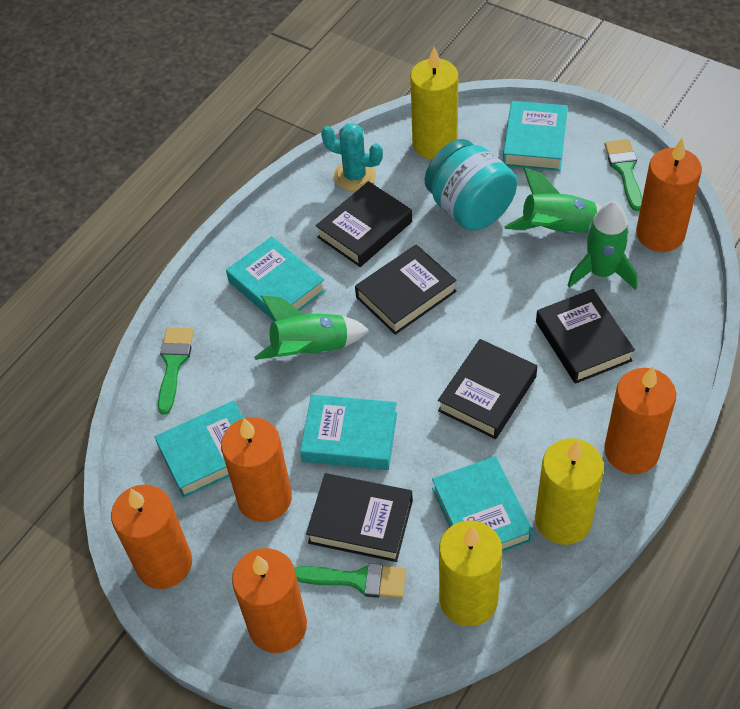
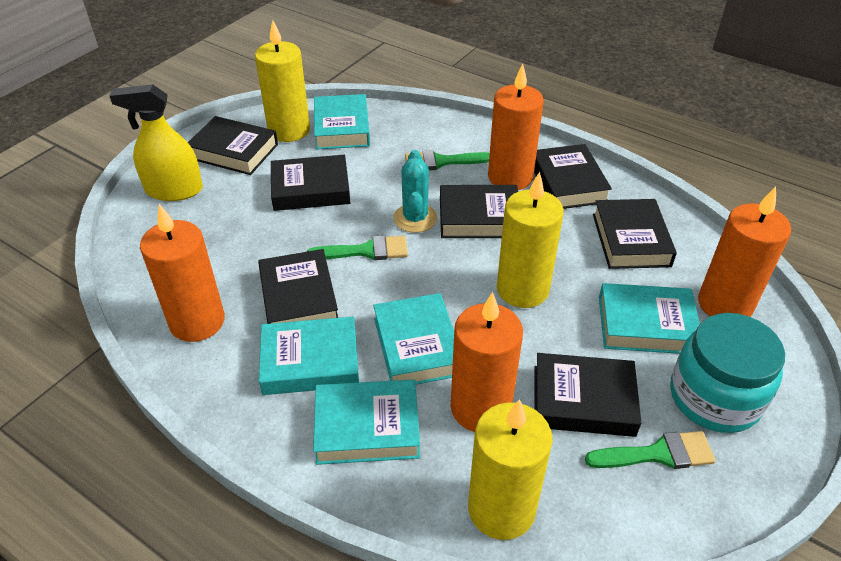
black book: [306,473,413,562] [316,181,412,267] [355,244,457,335] [438,339,537,439] [536,289,635,384] = 5 -> [188,116,278,175] [258,249,338,324] [271,155,350,211] [440,185,518,238] [534,144,612,209] [534,353,641,437] [593,199,677,269] = 7
green rocket: [254,296,369,360] [504,168,602,234] [567,201,637,290] = 3 -> none = 0
orange candle: [111,484,192,589] [221,417,292,522] [232,548,307,653] [604,367,676,474] [636,138,702,252] = 5 -> [140,204,225,342] [451,292,523,432] [488,64,544,190] [698,187,791,317] = 4
yellow spray bottle: none = 0 -> [110,84,203,201] = 1

